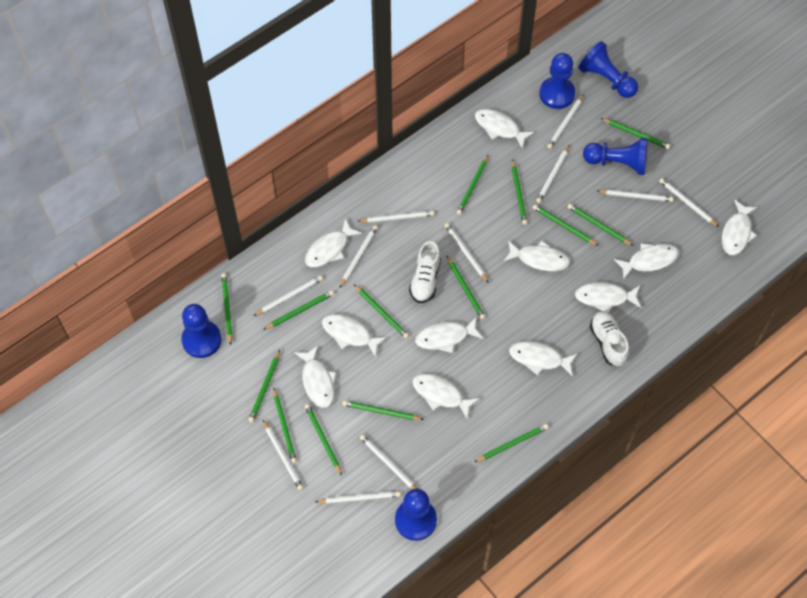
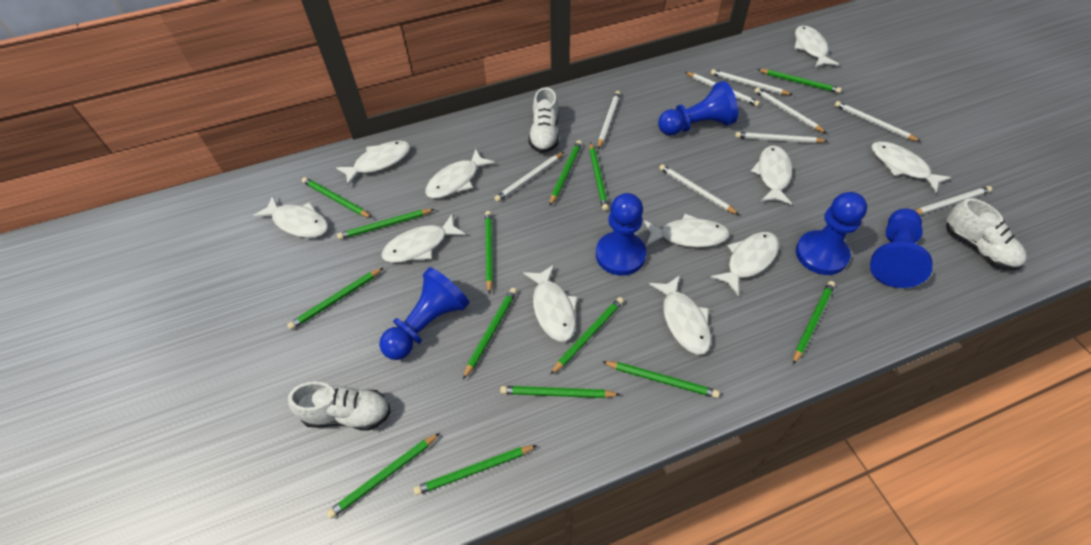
white pencil: [254,275,323,316] [263,420,304,490] [315,491,401,504] [340,225,378,287] [358,211,434,223] [360,435,417,489] [444,223,489,283] [536,145,569,203] [547,95,584,149] [597,189,674,202] [659,178,719,227] = 11 -> [494,152,564,202] [598,91,621,149] [659,164,739,215] [685,72,760,107] [711,69,793,95] [735,132,827,143] [754,88,826,133] [834,101,921,142] [915,186,992,215] = 9
white shoe: [409,241,441,303] [590,311,629,366] = 2 -> [288,382,391,431] [529,87,559,153] [946,198,1027,271] = 3

